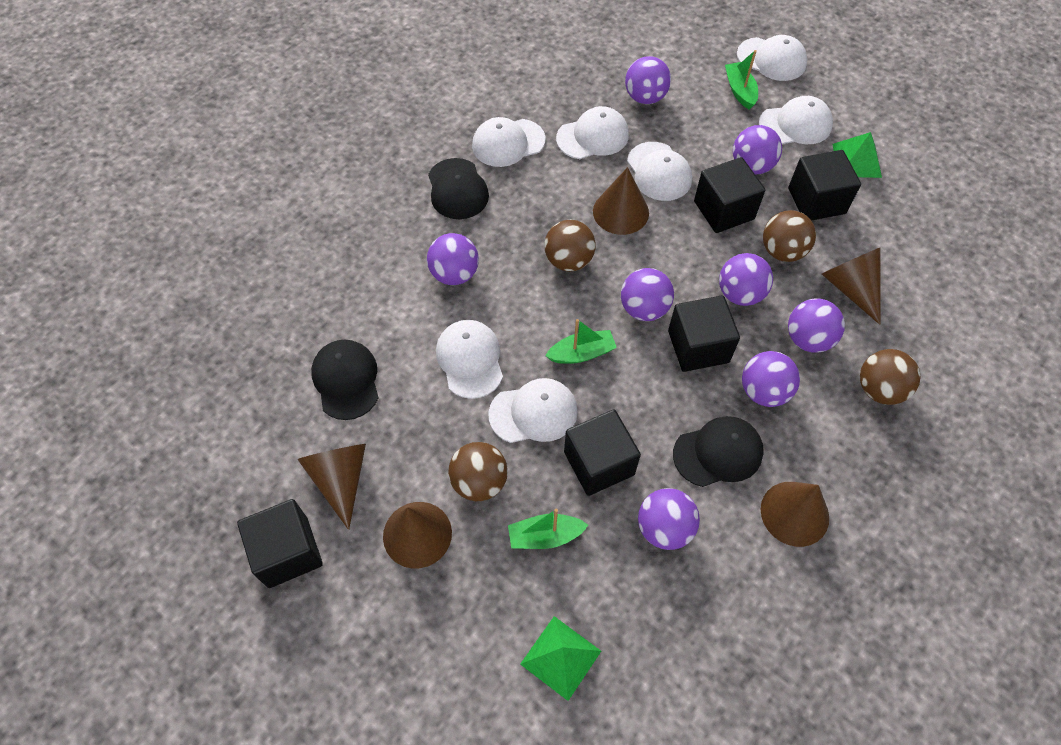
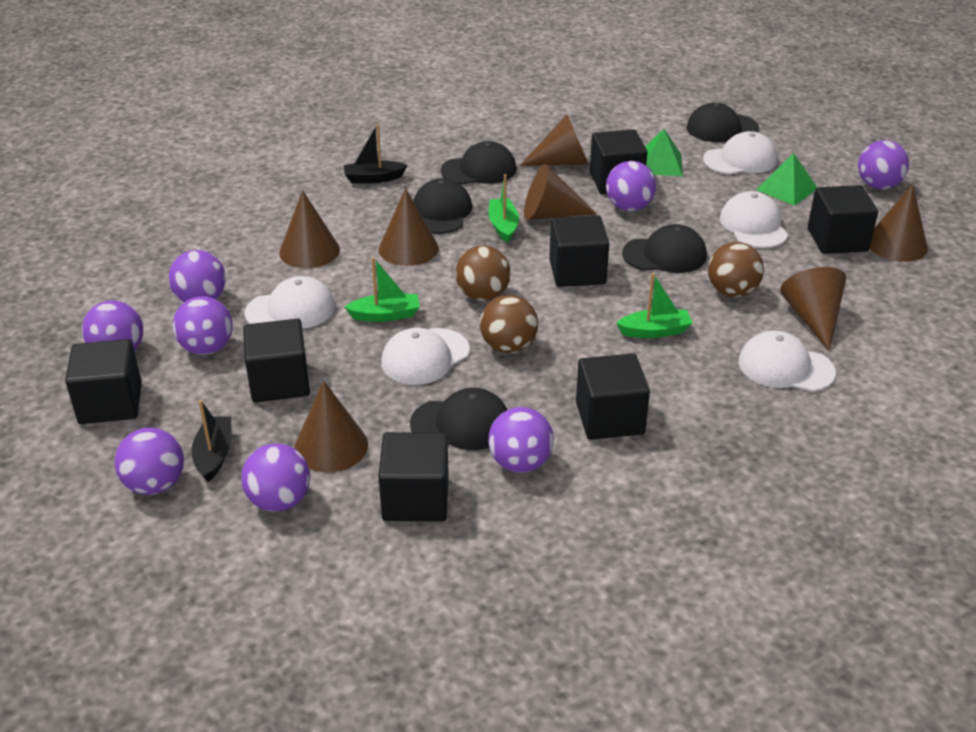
black boat: none = 0 -> [191,400,232,482] [344,124,407,184] = 2
black cap: [311,340,379,420] [428,158,489,219] [673,416,764,487] = 3 -> [410,388,508,450] [413,178,472,234] [441,141,516,185] [622,224,707,273] [686,103,759,142] = 5
black cube: [237,499,323,588] [564,409,641,496] [668,295,740,372] [694,157,765,233] [788,150,861,221] = 5 -> [65,339,142,424] [243,319,310,403] [378,432,449,521] [549,215,609,287] [576,353,650,440] [590,129,647,194] [808,185,878,254] = 7
brown ball: [448,442,508,501] [544,220,596,272] [763,210,816,262] [860,349,920,405] = 4 -> [455,246,511,301] [480,295,538,353] [708,242,764,297] = 3
brown cone: [297,444,366,530] [383,502,452,568] [593,167,649,235] [761,482,829,547] [822,248,881,325] = 5 -> [279,190,340,268] [294,381,368,472] [379,188,439,266] [519,114,589,166] [524,164,597,220] [780,267,846,351] [869,184,928,262] = 7
white cap: [436,320,503,399] [472,117,546,167] [488,378,578,443] [556,106,629,159] [627,142,692,201] [737,35,807,81] [759,96,833,144] = 7 -> [245,276,335,329] [381,328,470,385] [703,131,777,175] [720,191,788,248] [738,331,836,392] = 5

